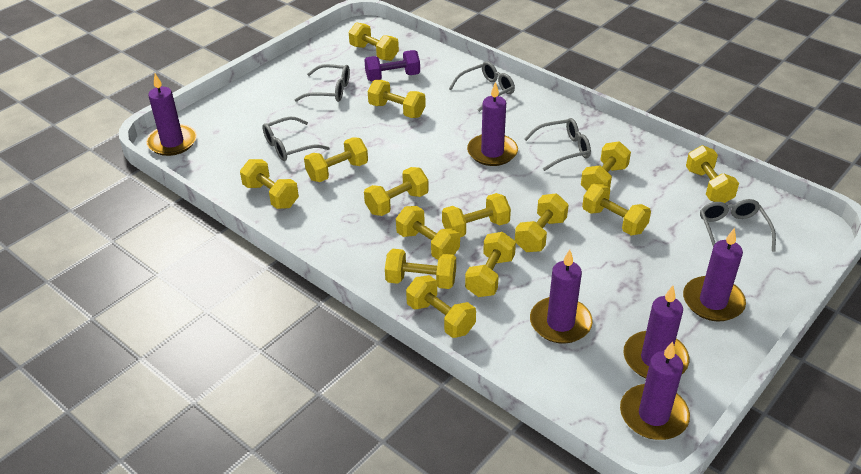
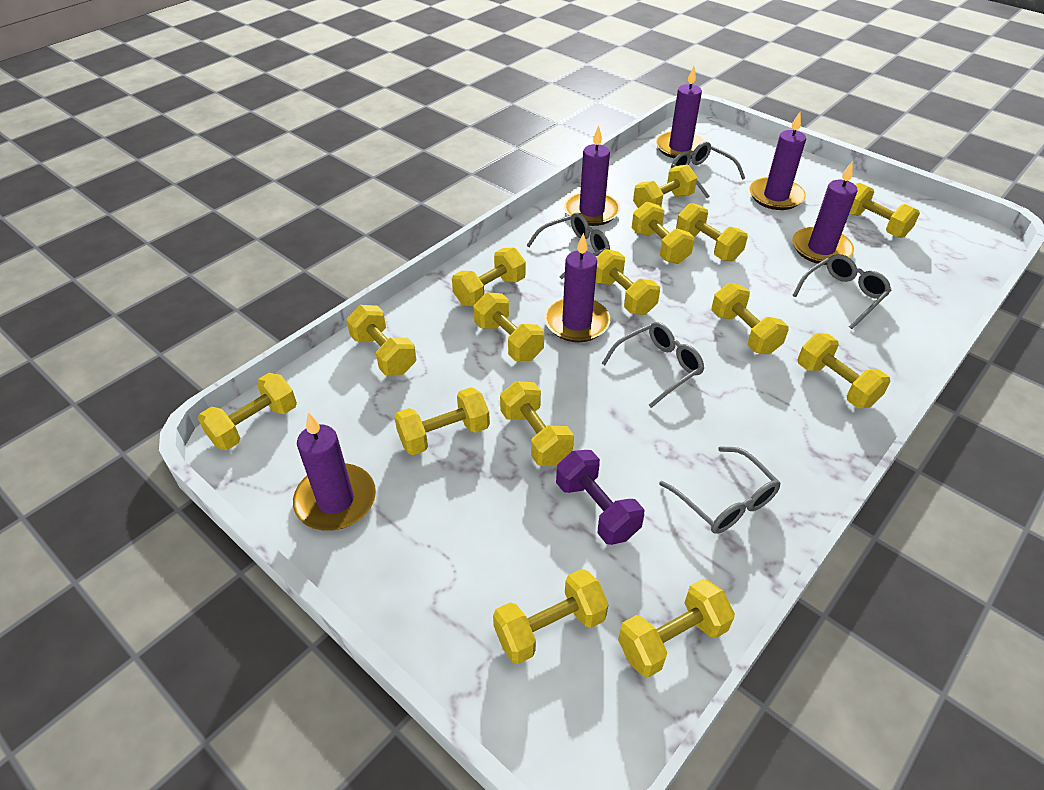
yellow dumbbell: [240,159,299,209] [304,137,368,182] [349,22,399,61] [364,167,429,216] [368,80,426,118] [385,249,456,289] [396,206,460,260] [406,275,476,338] [442,193,511,237] [465,232,516,297] [515,193,569,252] [581,141,631,190] [582,183,651,235] [686,145,739,203] = 14 -> [198,373,297,450] [346,305,416,375] [394,387,490,455] [452,248,526,306] [473,292,544,361] [493,569,609,664] [500,381,574,466] [596,249,660,315] [618,579,735,678] [632,202,695,264] [633,165,697,208] [676,203,748,261] [711,283,789,354] [798,333,890,408] [850,183,920,238] = 15

